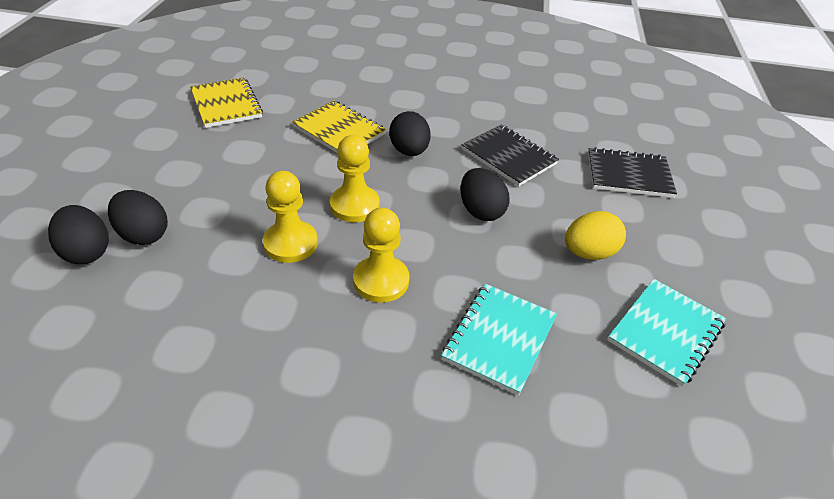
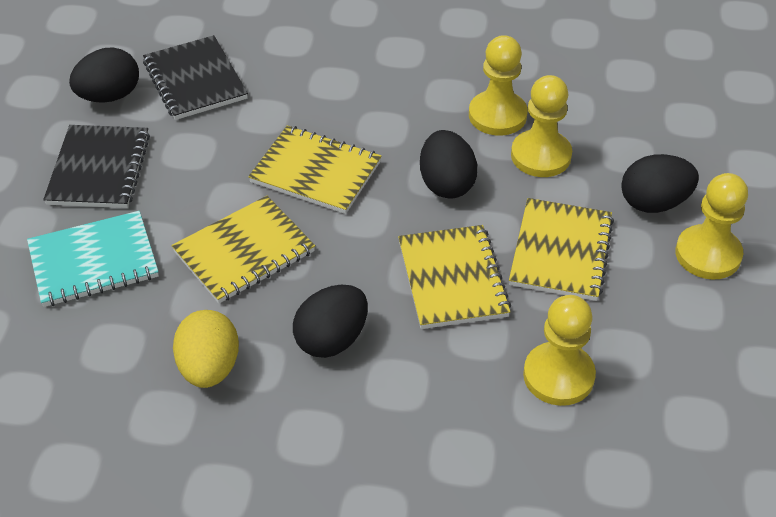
turquoise notebook: [441,284,557,395] [608,279,726,387] = 2 -> [27,211,159,307] = 1
yellow notebook: [190,77,263,128] [292,101,386,153] = 2 -> [171,196,315,303] [248,125,381,214] [398,225,511,329] [509,198,614,301] = 4
yellow pawn: [263,171,318,263] [330,135,380,223] [353,208,409,303] = 3 -> [469,35,528,136] [511,75,572,177] [523,295,596,406] [675,173,748,279] = 4

